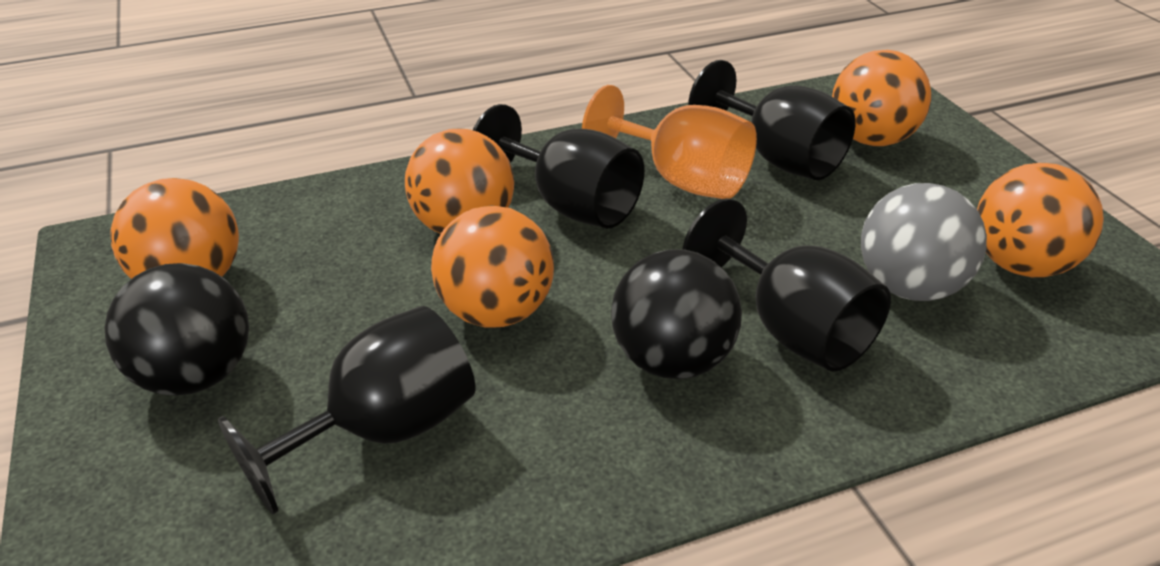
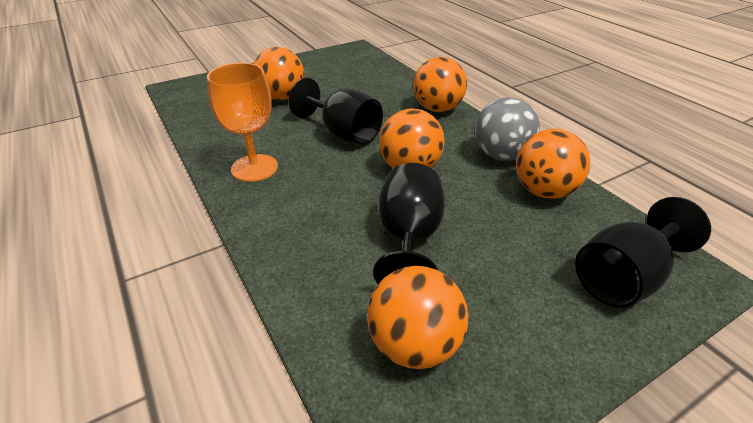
black ball: [104,263,249,396] [611,249,742,379] = 2 -> none = 0
black goblet: [218,306,476,514] [473,104,644,228] [683,198,891,371] [688,60,856,180] = 4 -> [288,78,383,145] [373,163,445,284] [575,197,711,308] = 3

